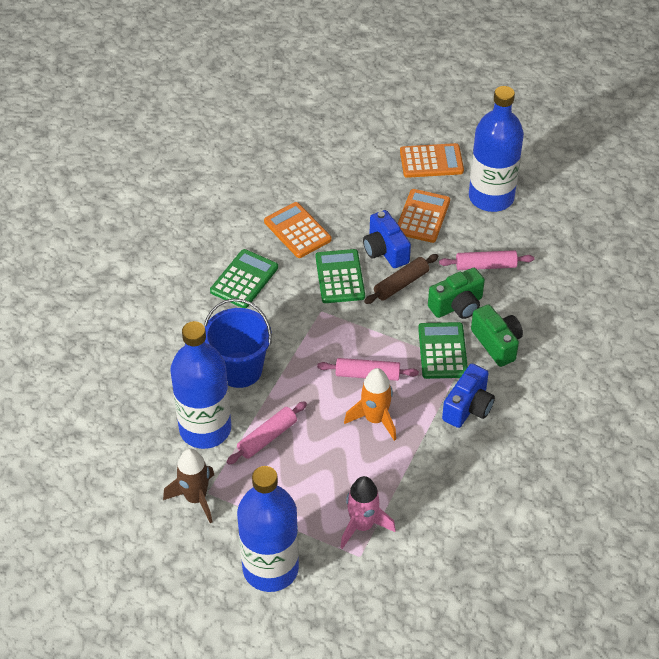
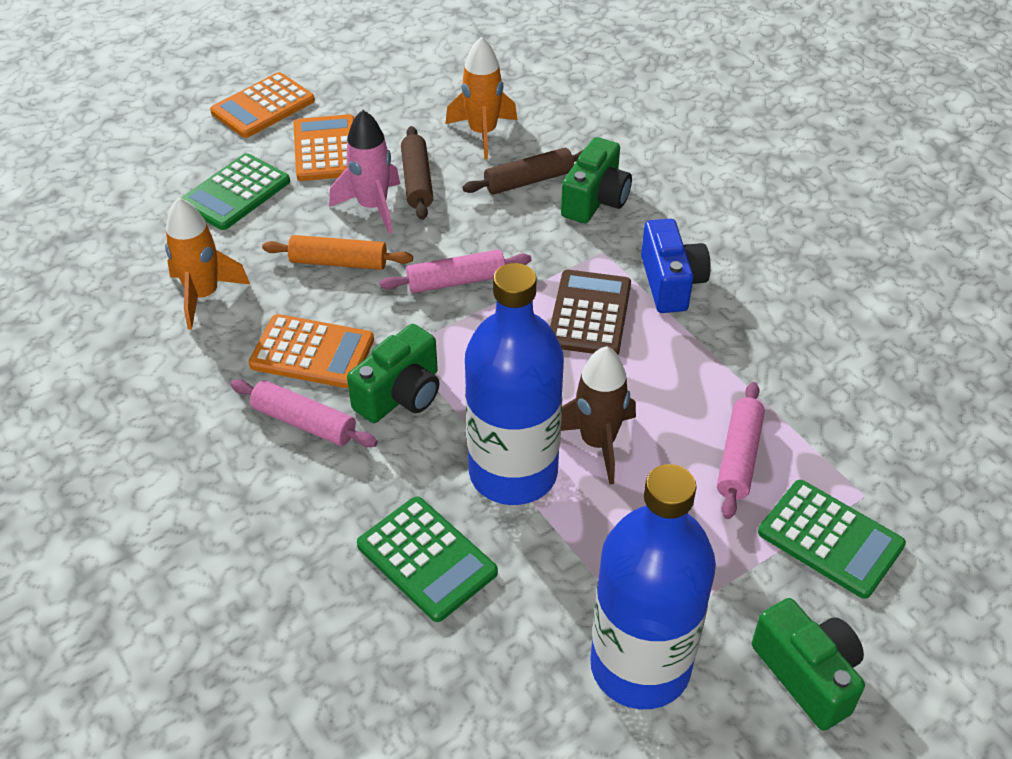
blue bottle: [170,321,231,449] [237,466,299,592] [469,86,524,212] = 3 -> [465,263,564,505] [590,464,716,709] = 2
blue bucket: [204,298,272,388] = 1 -> none = 0
blue camera: [363,210,411,268] [442,364,495,428] = 2 -> [641,219,711,313] = 1
brown calculator: none = 0 -> [550,270,631,355] = 1
brown rolling pin: [364,254,438,304] = 1 -> [401,126,433,220] [462,148,583,194] = 2
green camera: [428,268,485,319] [471,304,523,367] = 2 -> [347,324,439,423] [561,137,632,223] [752,598,865,731] = 3
orange rocket: [344,368,396,441] = 1 -> [165,197,250,329] [445,37,517,159] = 2
orange rolling pin: none = 0 -> [262,235,413,270] = 1

